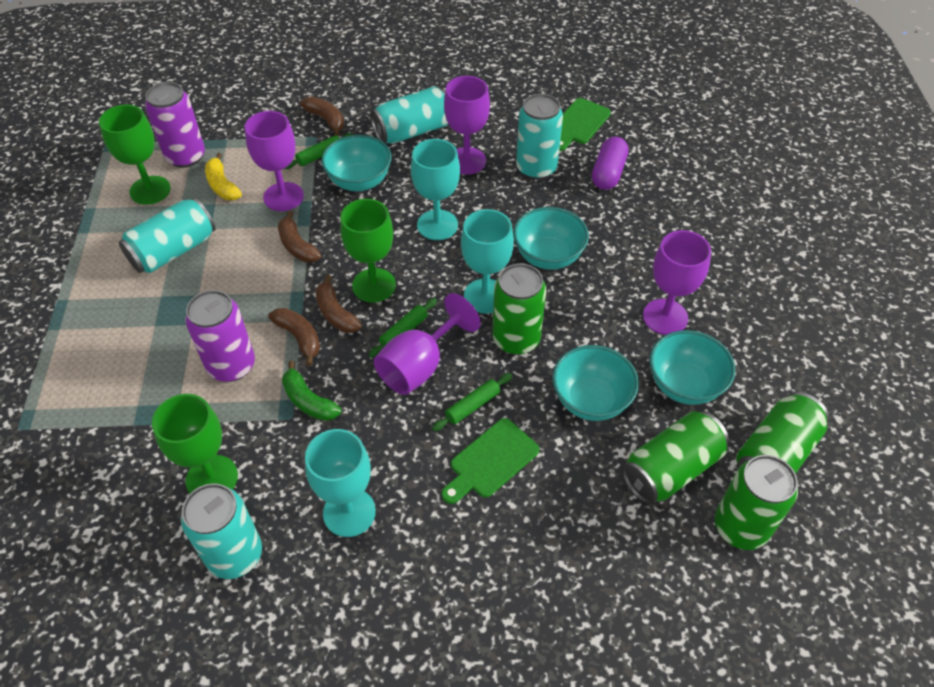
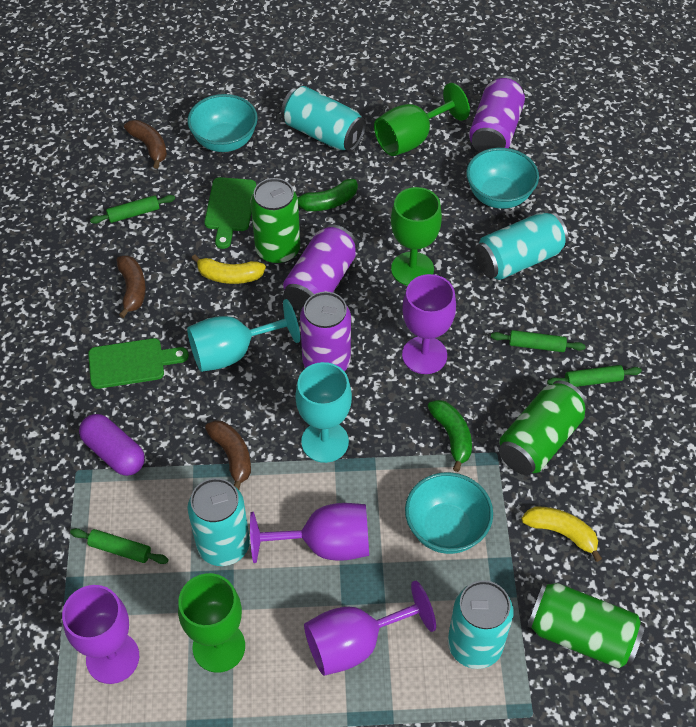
brown banana: [268,308,320,366] [278,211,321,262] [300,97,344,136] [316,275,362,333] = 4 -> [117,255,146,318] [124,120,167,169] [205,420,251,490] = 3
green banana: [282,361,342,421] = 1 -> [298,179,358,211] [428,400,472,472] = 2
green can: [492,264,546,355] [622,411,729,504] [715,455,798,550] [736,392,829,474] = 4 -> [250,178,300,264] [499,380,588,475] [527,582,645,669] = 3
green rolling pin: [284,133,353,169] [369,298,437,358] [432,373,512,431] = 3 -> [70,528,169,564] [90,195,175,224] [491,330,586,352] [547,365,642,387] = 4
purple can: [145,82,205,168] [185,290,255,382] = 2 -> [283,224,357,311] [300,292,351,371] [469,76,525,152] = 3
turquoise bowl: [321,135,392,191] [513,207,589,270] [552,345,639,421] [650,330,735,405] = 4 -> [188,94,258,152] [405,472,493,554] [466,148,539,209] = 3
turquoise goblet: [305,429,376,537] [411,139,460,240] [461,209,514,313] = 3 -> [187,299,300,372] [295,362,352,463] = 2
yellow banana: [205,153,242,200] = 1 -> [191,254,266,284] [521,507,602,562] = 2

